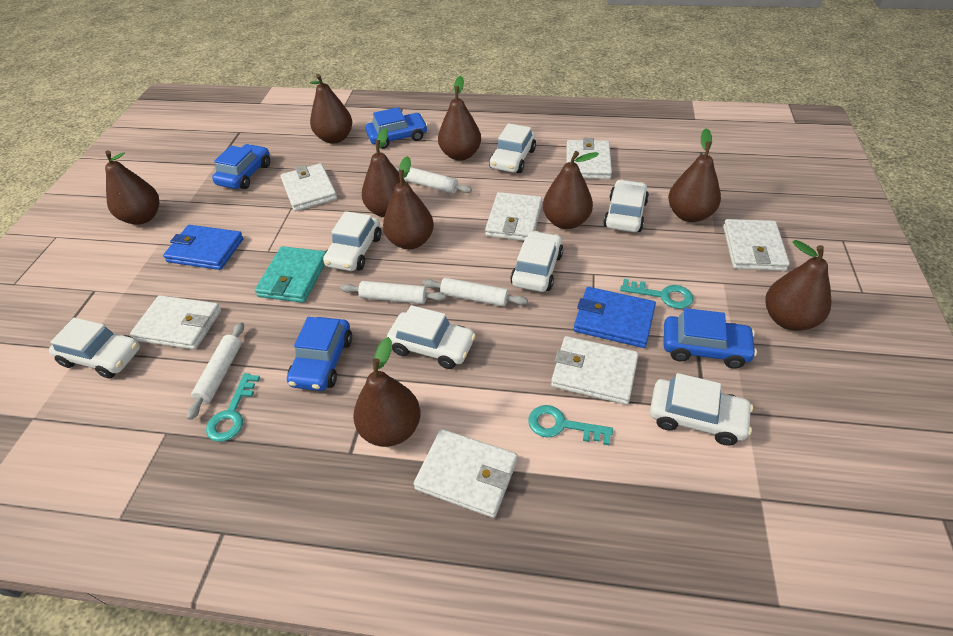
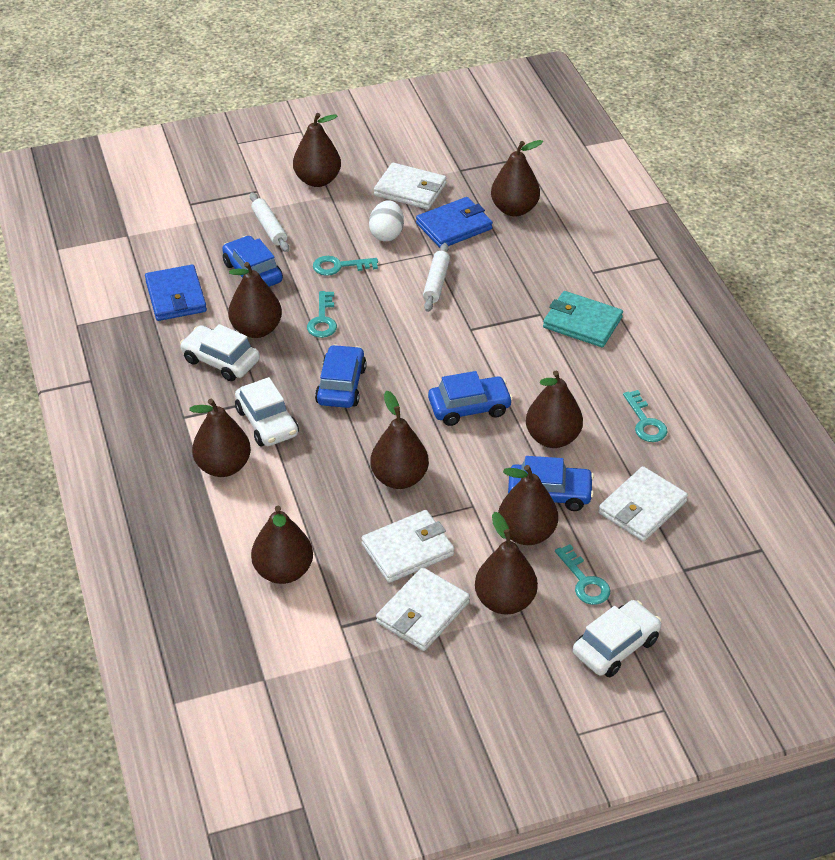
turquoise key: [206,373,260,442] [528,405,613,445] [620,279,693,309] = 3 -> [307,291,337,338] [313,256,378,276] [555,544,610,605] [623,390,668,442] = 4
white car: [49,318,140,379] [323,211,381,271] [387,305,476,369] [489,123,536,173] [510,231,563,292] [603,180,649,232] [650,373,753,446] = 7 -> [180,324,260,381] [235,377,299,446] [573,600,661,677] = 3
white egg: none = 0 -> [369,200,404,241] = 1
white rolling pin: [187,322,244,420] [340,281,446,304] [395,167,472,193] [422,278,528,307] = 4 -> [250,192,289,252] [423,243,450,312] = 2
white wallet: [130,295,221,350] [280,163,337,211] [414,429,517,518] [485,192,542,241] [551,336,639,405] [567,138,612,179] [723,219,790,271] = 7 -> [361,510,454,583] [374,163,446,209] [376,567,470,651] [598,466,688,541] = 4

